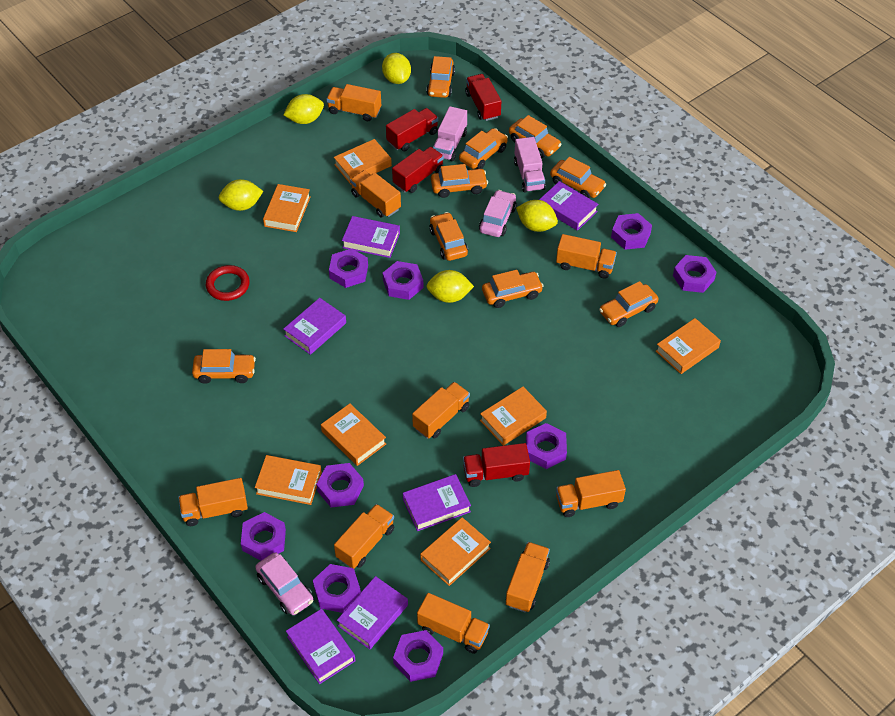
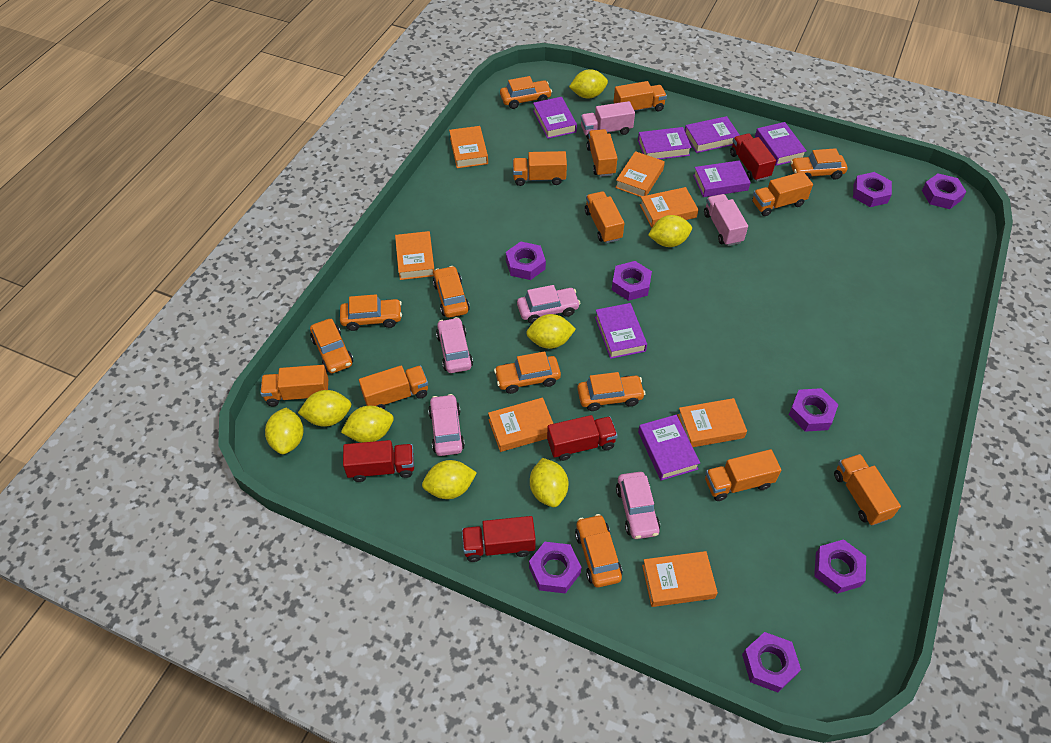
orange car: [192,349,256,384] [426,56,455,98] [429,212,468,261] [431,164,488,198] [459,128,508,169] [482,270,544,308] [509,115,562,158] [550,156,606,199] [599,281,659,327] = 9 -> [310,319,353,373] [340,294,402,331] [433,266,470,318] [494,351,561,394] [500,76,552,109] [575,514,623,587] [577,372,645,411] [790,148,847,180] = 8
pink car: [255,552,313,615] [479,190,517,237] = 2 -> [428,394,465,456] [436,317,473,373] [517,285,580,324] [616,472,660,539] = 4
purple book: [283,298,346,355] [286,609,356,684] [337,576,408,649] [342,216,400,258] [403,474,471,531] [539,181,598,231] = 6 -> [533,97,577,139] [595,303,647,359] [638,127,692,159] [638,415,700,480] [685,116,740,153] [693,160,751,197] [755,122,807,166] = 7
purple nut: [241,512,286,561] [313,564,361,613] [316,463,364,507] [329,248,368,288] [383,261,424,300] [393,630,443,682] [526,423,567,469] [611,213,652,250] [673,255,716,293] = 9 -> [506,242,546,280] [529,542,582,594] [612,261,652,301] [742,632,801,693] [789,388,838,432] [814,539,866,594] [853,172,892,207] [922,173,966,209] = 8
red ring: [206,265,250,301] = 1 -> none = 0
yellow lemon: [219,179,263,211] [283,94,324,124] [382,53,411,84] [426,270,474,303] [516,200,558,232] = 5 -> [265,408,304,454] [298,390,351,427] [341,406,394,443] [422,460,477,499] [526,314,576,349] [530,458,569,507] [569,69,608,99] [648,215,692,247] = 8

